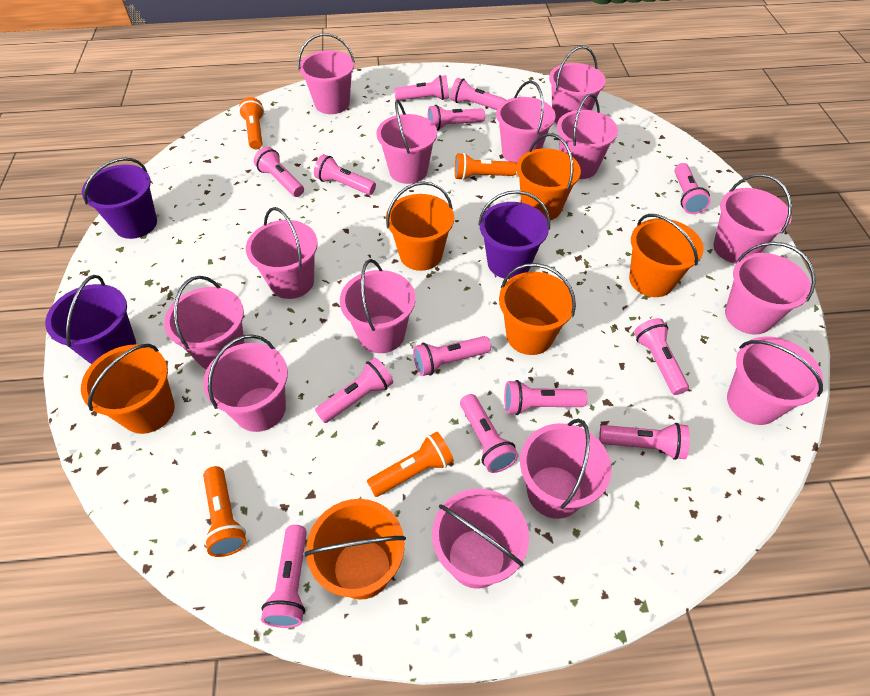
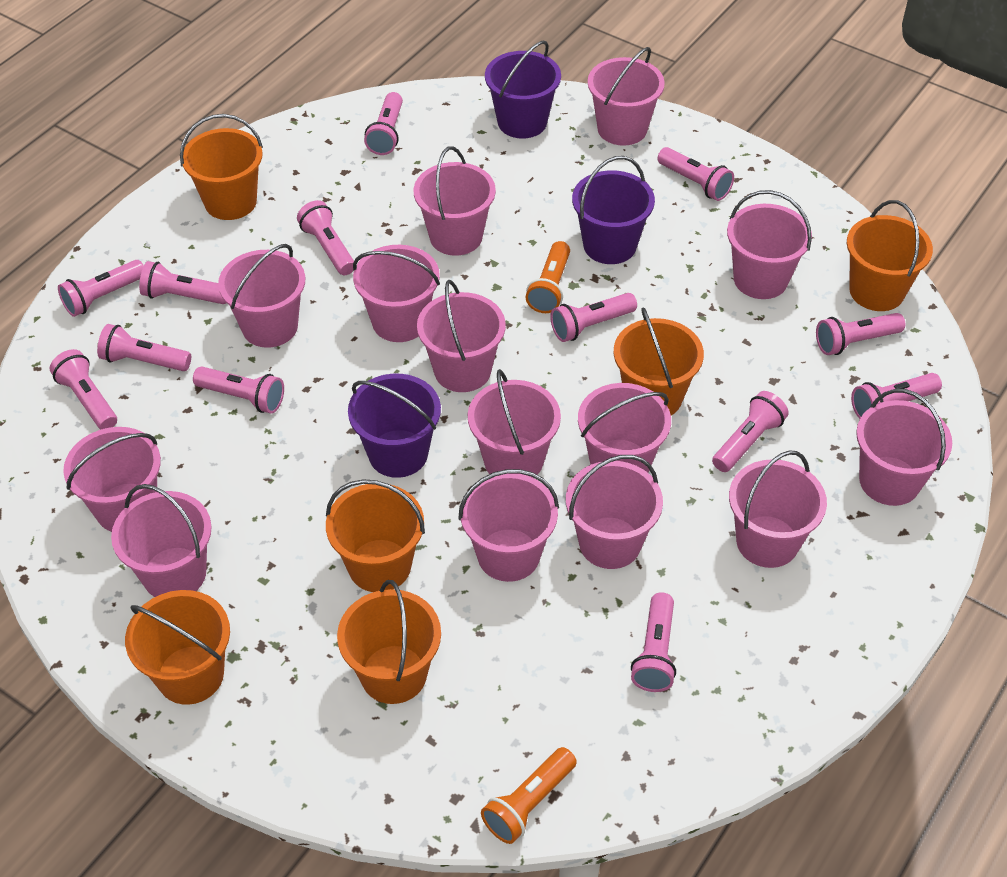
orange flashlight: [203,466,246,557] [239,97,264,149] [367,432,454,497] [455,153,516,180] = 4 -> [481,747,577,844] [526,241,570,313] = 2

